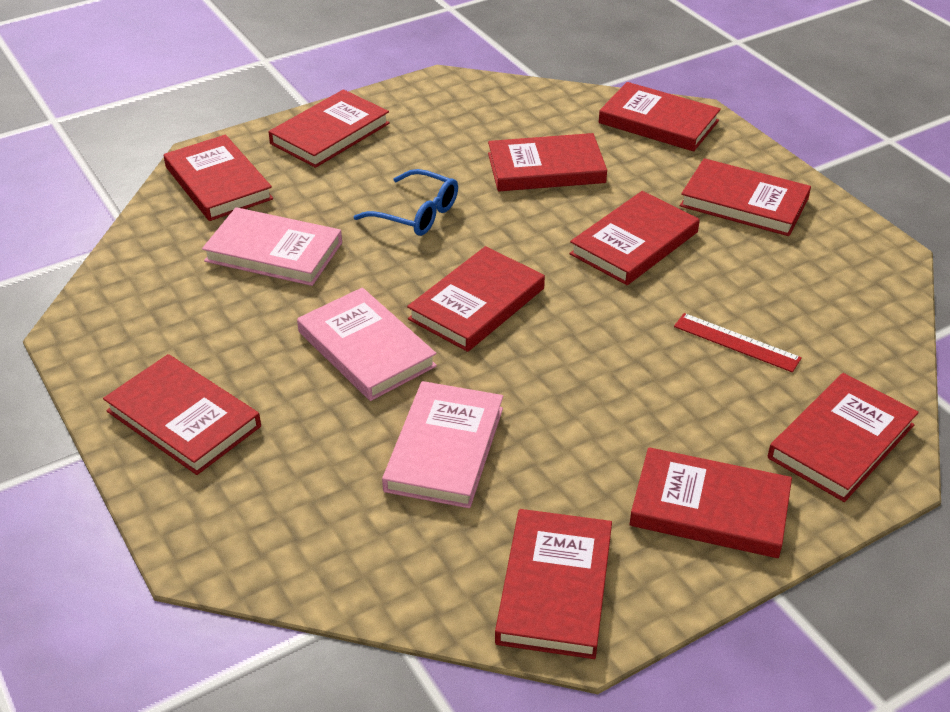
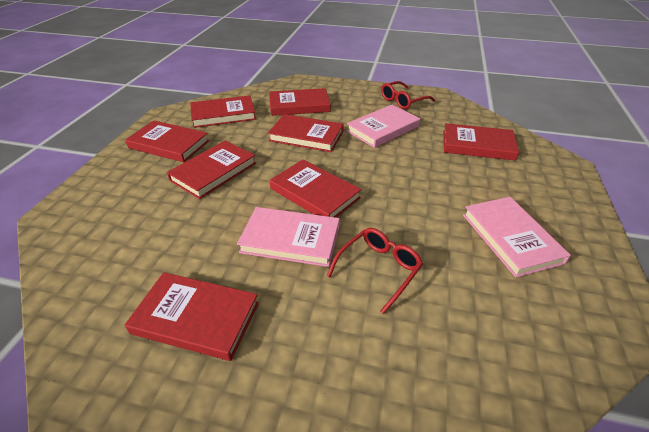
blue glasses: [354,169,458,236] = 1 -> none = 0
red book: [103,354,261,475] [163,135,273,221] [268,89,390,168] [407,246,545,352] [488,133,607,191] [495,509,612,659] [569,191,700,285] [599,82,721,152] [630,447,792,558] [680,158,811,236] [768,373,919,502] = 11 -> [125,120,209,162] [125,272,259,361] [167,141,256,199] [191,95,256,128] [268,114,344,152] [269,88,331,116] [270,160,362,218] [443,123,519,161] = 8
red glasses: none = 0 -> [327,228,423,314] [381,81,435,109] = 2
red ruler: [674,313,802,372] = 1 -> none = 0

